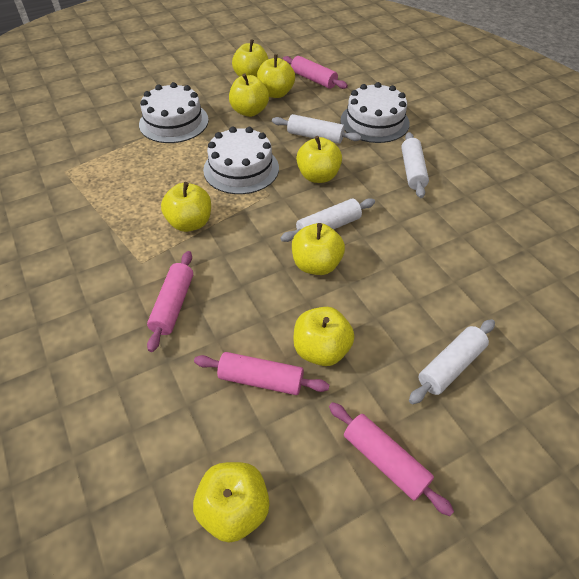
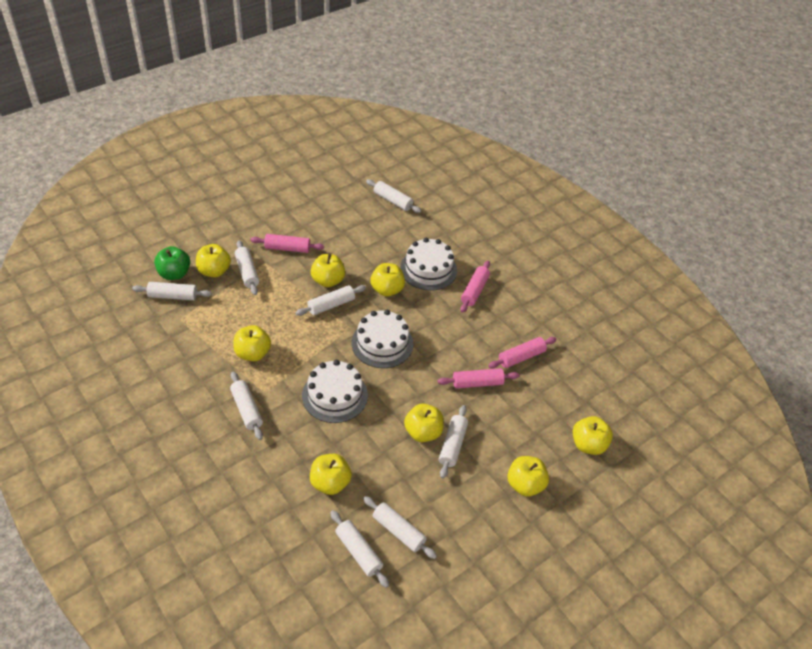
green apple: none = 0 -> [154,246,190,280] = 1
white rolling pin: [272,114,361,144] [280,198,375,242] [401,132,429,198] [409,319,495,404] = 4 -> [132,282,212,301] [230,371,263,440] [235,240,259,295] [296,285,366,316] [330,510,389,588] [363,496,437,559] [366,179,421,213] [439,405,468,479] = 8

